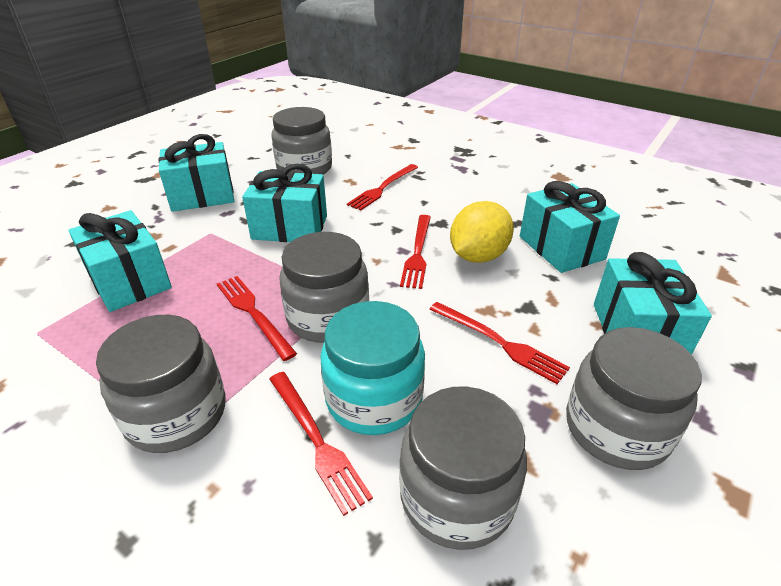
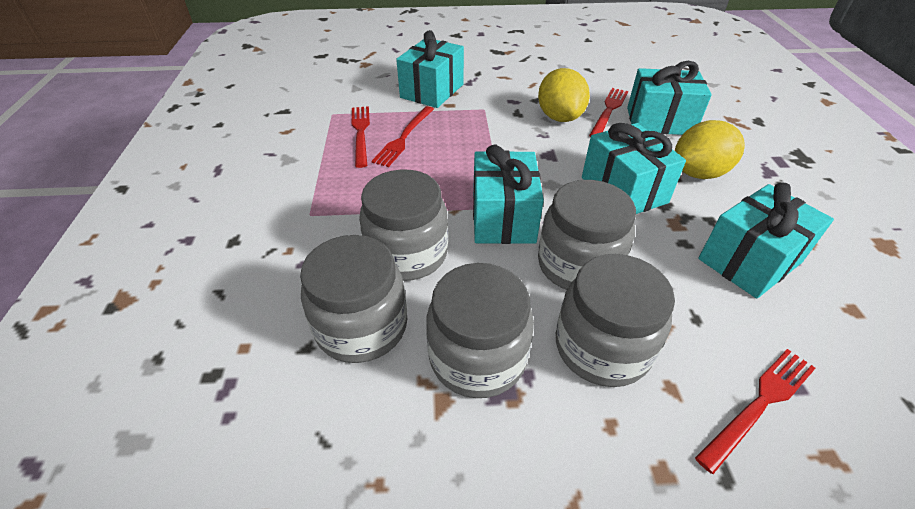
red fork: [217,276,297,361] [269,372,373,516] [347,164,418,210] [400,215,431,289] [429,302,570,384] = 5 -> [352,106,370,168] [371,106,434,167] [589,88,628,137] [695,349,816,474] = 4
turquoise jar: [320,301,425,435] = 1 -> none = 0
yellow lemon: [450,201,514,263] = 1 -> [538,68,590,122] [675,120,745,179] = 2

